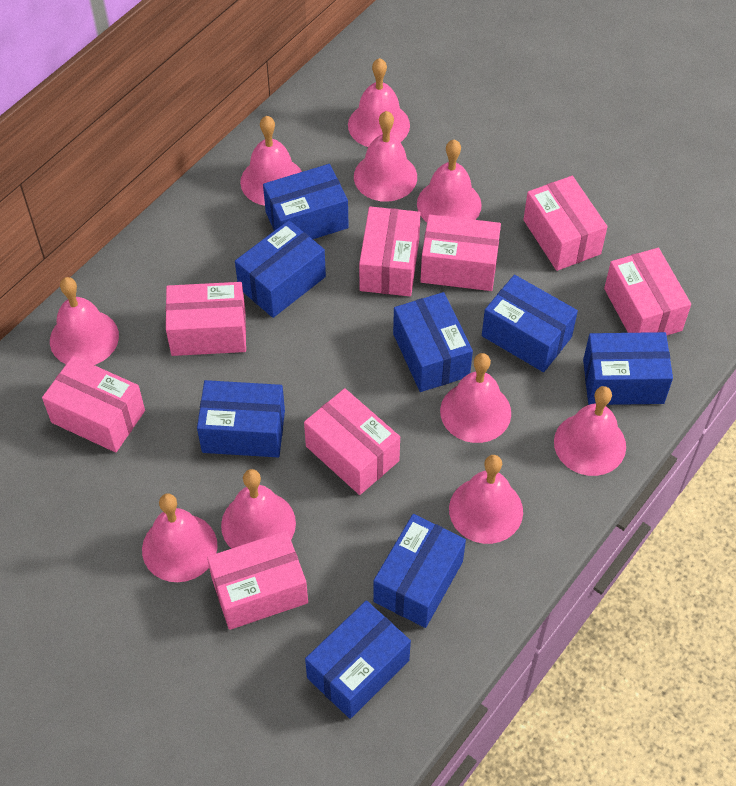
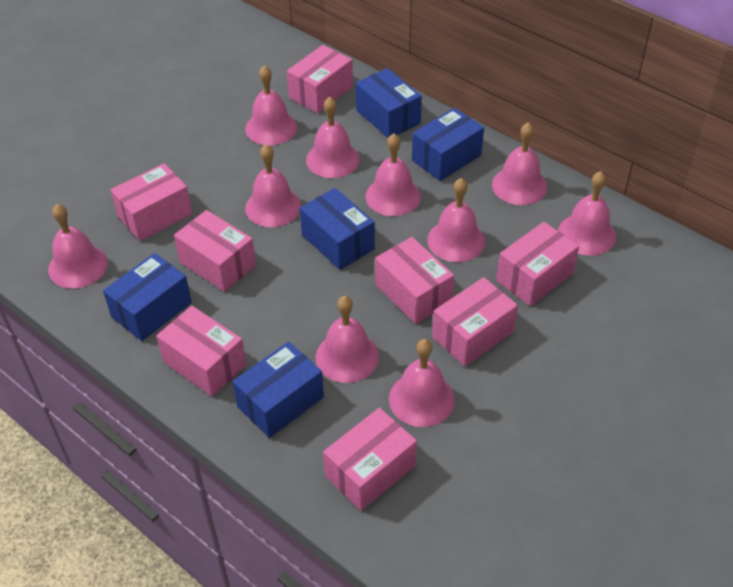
blue box: [197,380,285,457] [235,220,326,318] [263,164,349,239] [305,600,411,719] [373,514,466,628] [393,292,473,392] [482,275,578,372] [583,332,673,405] = 8 -> [103,253,192,341] [233,342,324,438] [300,188,375,270] [356,68,422,138] [412,108,484,181] = 5

